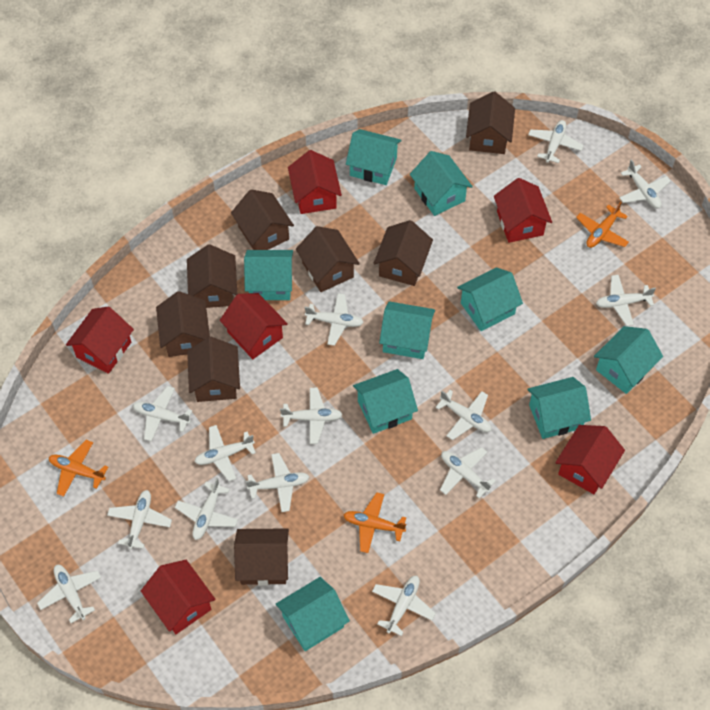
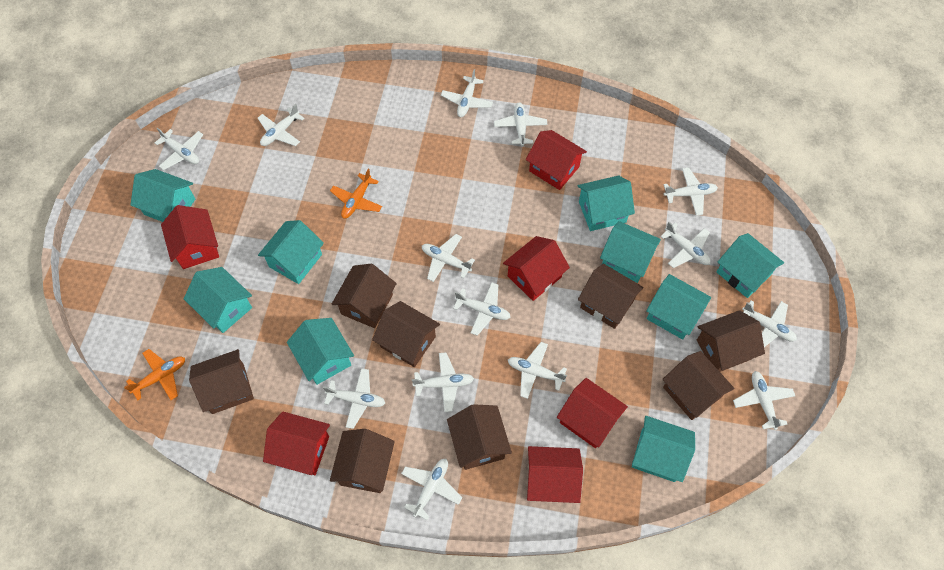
orange plane: [49,440,108,497] [344,493,406,553] [576,202,629,248] = 3 -> [124,349,185,401] [330,169,382,219] = 2

